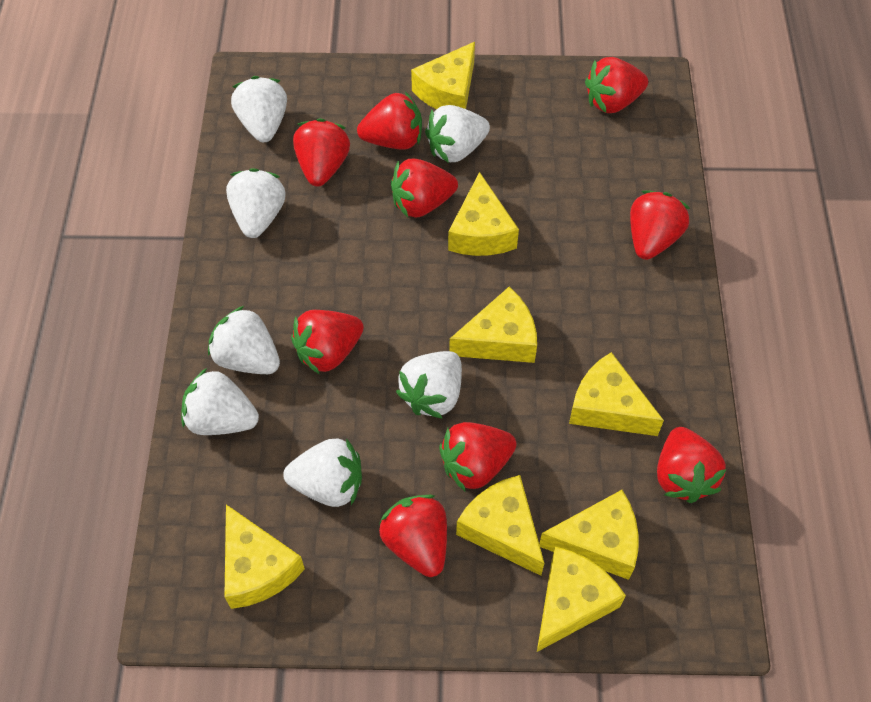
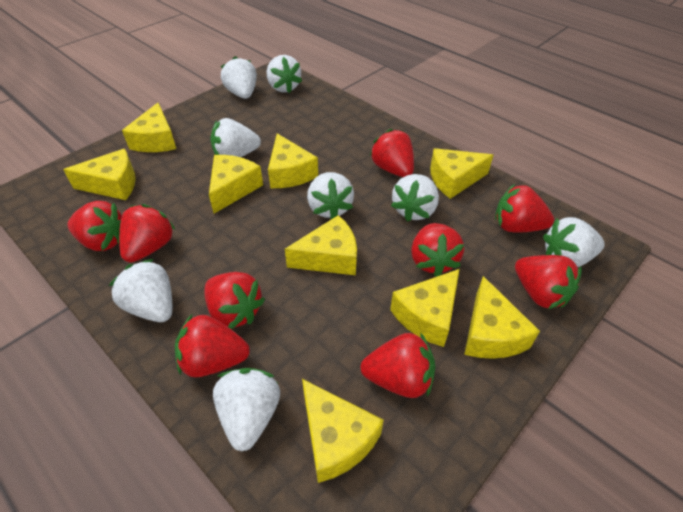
white strawberry: [181,368,259,435] [208,306,280,374] [226,168,285,238] [231,76,287,142] [283,438,362,507] [396,351,462,419] [425,105,490,163] = 7 -> [109,259,172,322] [210,118,261,157] [213,368,280,451] [221,56,257,99] [267,55,302,93] [307,172,354,219] [391,174,439,222] [543,217,605,267] = 8
yellow cheese: [224,505,305,609] [411,42,475,109] [448,172,519,256] [449,287,537,363] [456,475,544,576] [537,547,626,652] [539,490,639,580] [569,352,664,436] = 8 -> [63,149,136,200] [122,103,176,152] [209,155,263,213] [268,133,318,188] [285,215,357,275] [302,379,384,483] [390,269,460,347] [430,148,494,199] [464,276,540,359] = 9

